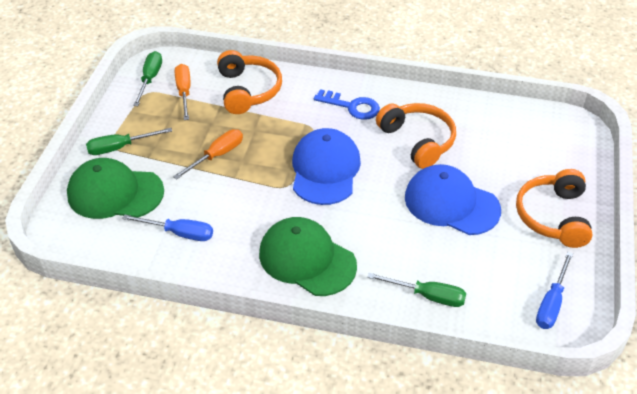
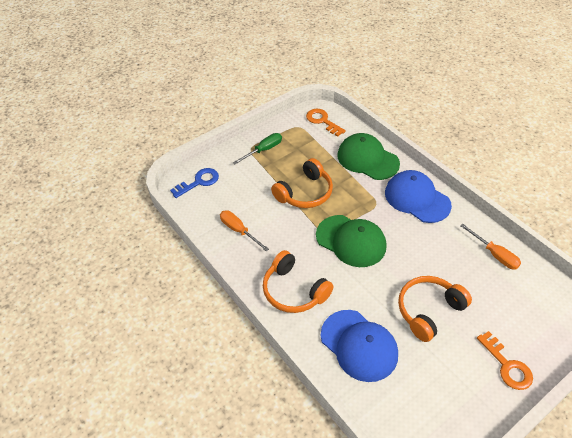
blue screwdriver: [122,214,213,241] [536,252,573,329] = 2 -> none = 0
green screwdriver: [86,128,172,155] [133,51,162,106] [367,273,466,307] = 3 -> [233,133,282,164] = 1
orange key: none = 0 -> [306,109,346,136] [477,331,533,390] = 2

